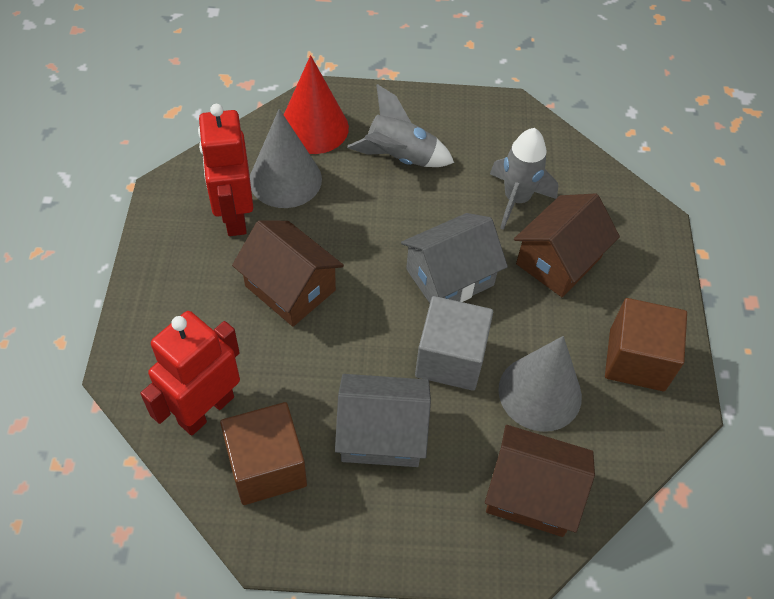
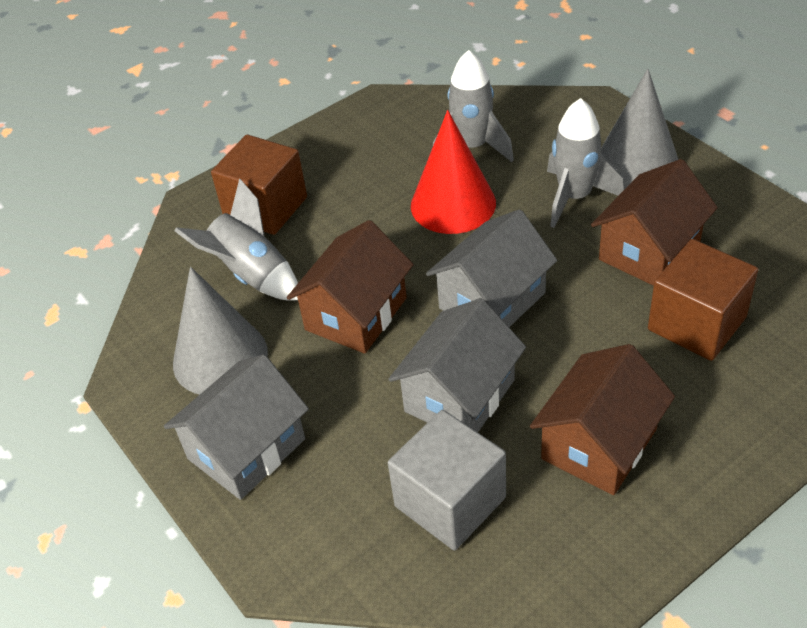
grey house: [335,374,431,467] [401,213,508,303] = 2 -> [164,355,309,500] [388,298,526,432] [426,209,557,327] = 3
grey rocket: [347,84,454,167] [490,128,559,230] = 2 -> [174,178,298,300] [433,50,514,162] [547,98,624,228] = 3
red robot: [140,311,240,436] [198,104,253,236] = 2 -> none = 0

